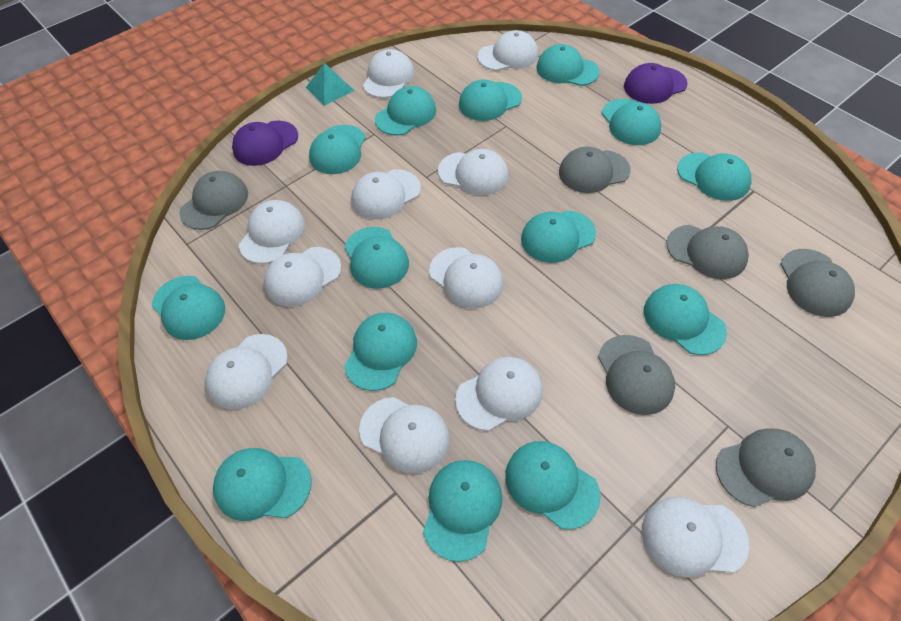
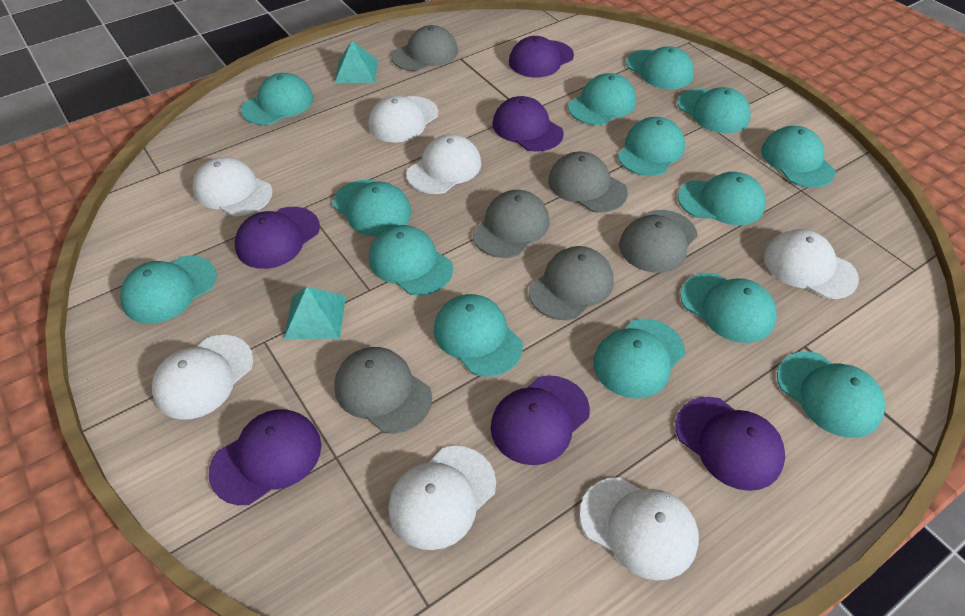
purple cap: [232,120,298,166] [624,63,688,104] = 2 -> [209,409,321,505] [235,207,320,269] [491,375,590,465] [492,96,564,152] [509,36,574,78] [675,397,785,491] = 6
turquoise pyramid: [306,63,355,106] = 1 -> [284,287,346,339] [335,41,378,83] = 2
white cap: [205,334,288,410] [239,200,305,264] [264,247,341,307] [351,169,421,219] [359,397,450,474] [363,49,414,98] [429,247,503,309] [438,149,509,195] [455,357,543,431] [478,30,538,71] [642,497,749,578] = 11 -> [152,335,253,420] [192,157,273,216] [369,96,438,142] [389,446,496,550] [406,134,481,194] [580,477,699,580] [764,229,859,299] = 7

